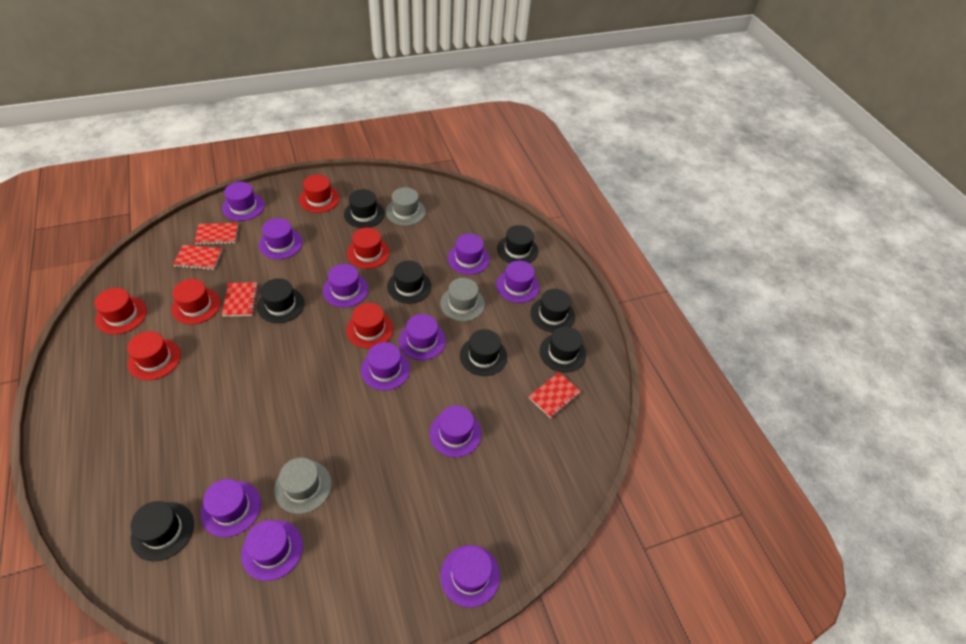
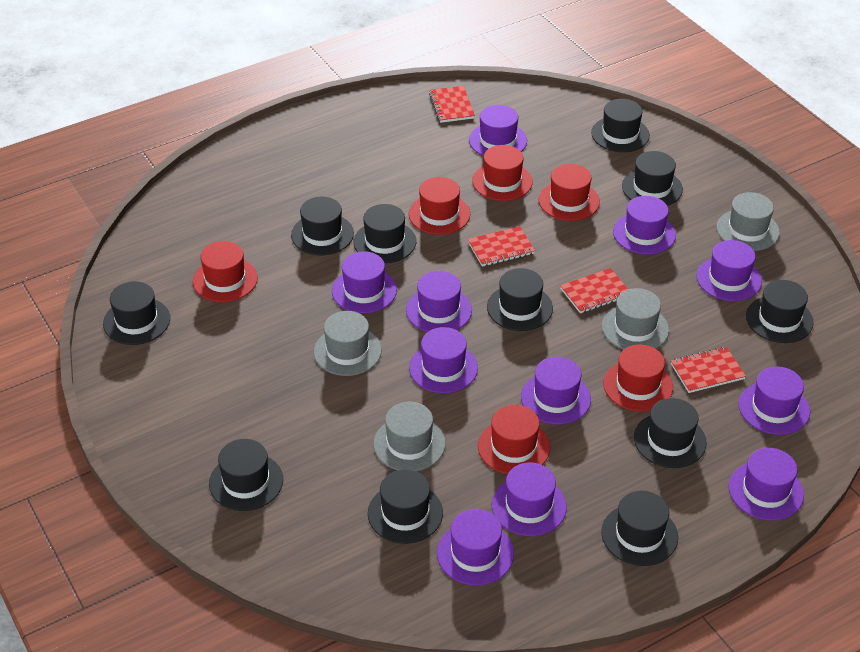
black hat: [131,501,194,561] [257,278,305,323] [344,189,385,228] [387,261,431,304] [460,329,507,376] [497,225,538,263] [531,289,575,333] [540,326,586,373] = 8 -> [103,281,170,345] [209,439,283,511] [291,197,354,255] [354,204,416,263] [368,469,443,544] [487,268,553,331] [591,99,650,152] [601,491,678,566] [622,151,683,206] [634,398,706,468] [746,280,814,343] = 11
grey hat: [274,458,332,514] [386,187,426,226] [440,278,485,322] = 3 -> [314,311,382,376] [373,402,446,471] [602,288,669,350] [716,192,780,251] = 4

